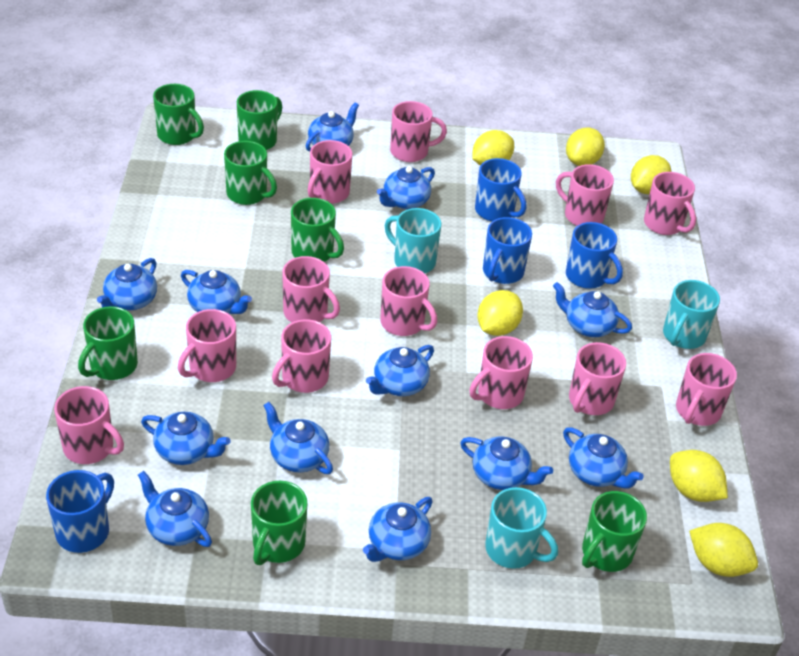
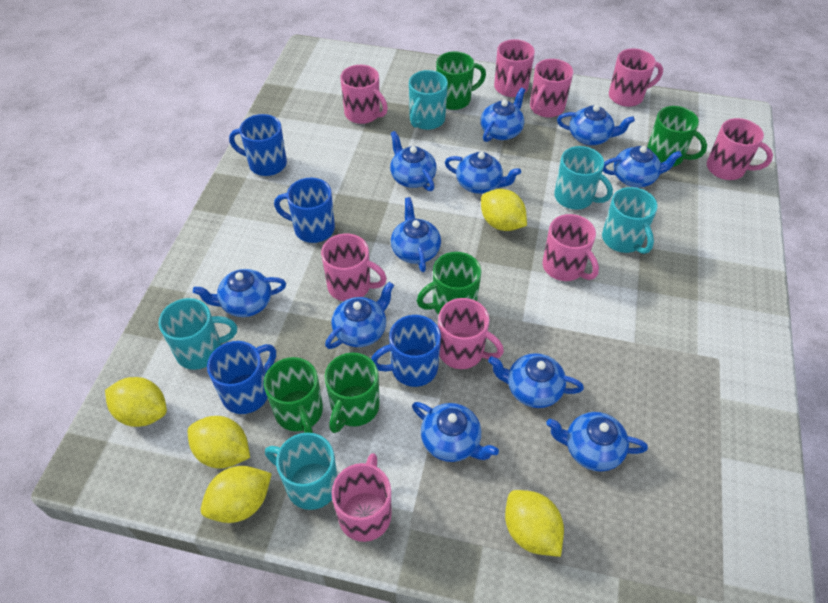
blue teapot: [97,258,157,310] [138,471,212,547] [141,412,231,465] [181,270,252,314] [263,402,333,474] [306,103,359,152] [363,497,432,562] [366,345,434,396] [377,166,435,209] [460,437,553,490] [553,282,632,337] [563,427,644,489] = 12 -> [193,269,286,317] [325,282,394,349] [390,131,437,191] [391,197,441,272] [412,402,499,462] [445,152,521,194] [480,88,525,142] [488,353,584,408] [546,412,648,472] [557,105,635,145] [603,146,682,187] = 11
green mug: [78,306,138,380] [153,84,204,145] [224,141,277,205] [237,90,282,150] [251,481,308,565] [291,198,344,262] [582,491,647,572] = 7 -> [264,357,323,433] [325,353,380,433] [417,252,481,315] [436,51,486,110] [647,106,707,167] = 5
pink mug: [54,386,124,464] [178,309,236,382] [272,319,331,393] [282,256,340,322] [308,140,352,204] [380,266,437,336] [390,101,447,162] [469,336,533,409] [556,164,614,226] [569,342,626,415] [644,172,696,235] [676,353,737,426] = 12 -> [321,234,387,301] [331,453,391,542] [340,65,388,124] [438,298,504,369] [494,39,535,97] [530,59,573,118] [543,214,599,281] [609,48,663,107] [707,118,773,180] = 9
turquoise mug: [385,208,441,273] [485,487,558,569] [663,280,720,349] = 3 -> [159,298,237,370] [265,433,338,510] [409,70,448,130] [554,146,613,210] [602,187,658,254] = 5
yellow lemon: [472,130,514,165] [477,290,523,336] [566,128,605,166] [631,155,671,194] [670,450,728,502] [689,523,758,577] = 6 -> [105,377,167,427] [188,416,250,469] [201,466,272,523] [481,189,527,231] [505,490,564,557] = 5

